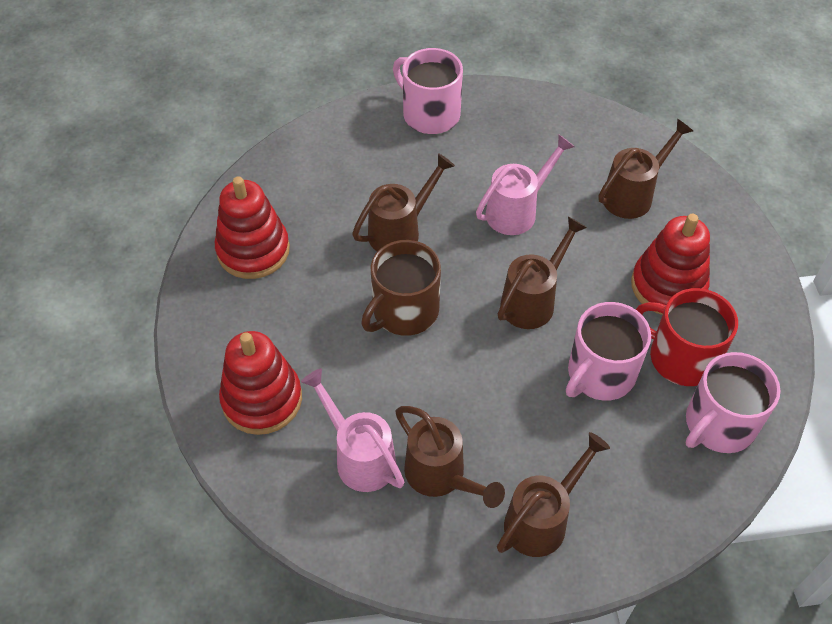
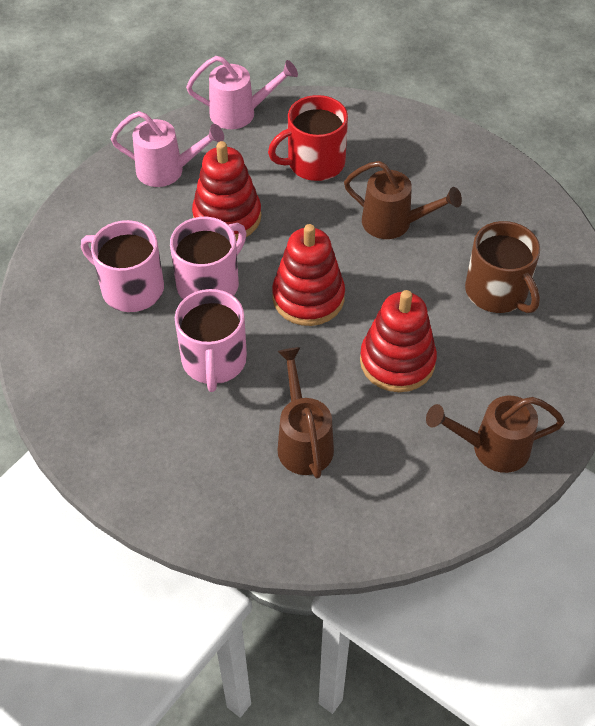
brown watering can: [352,153,455,252] [395,406,505,508] [497,432,610,557] [498,216,587,329] [598,119,693,219] = 5 -> [277,347,334,479] [344,161,462,239] [426,396,564,473] = 3

